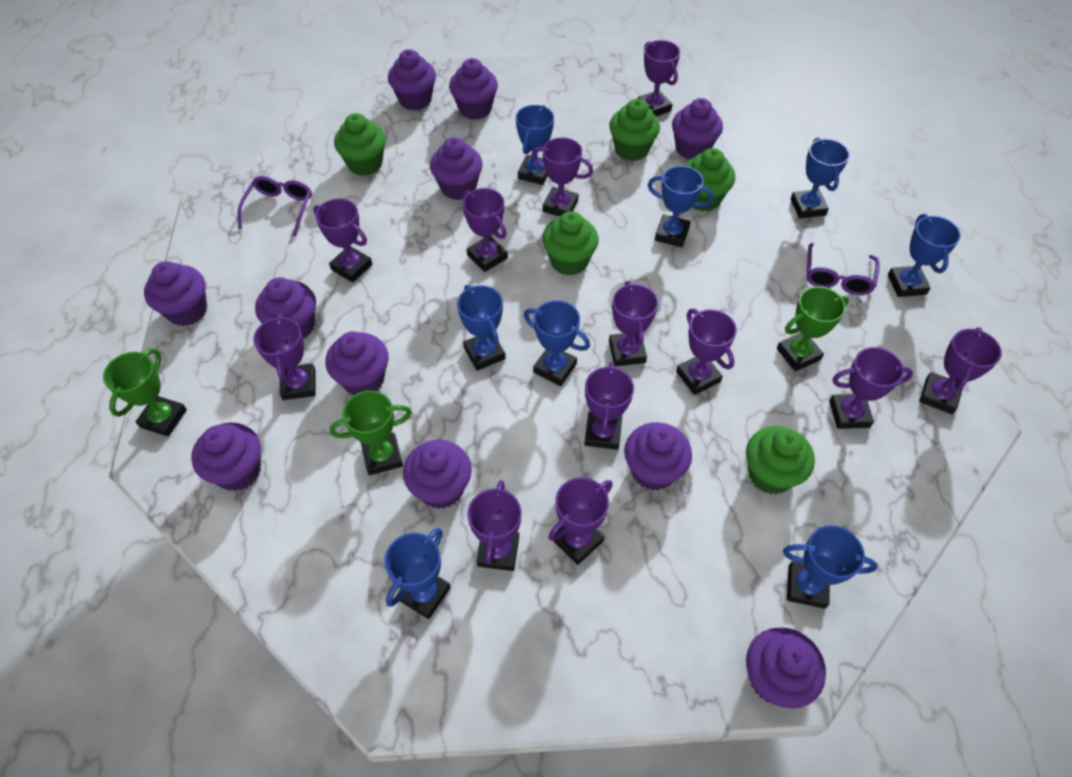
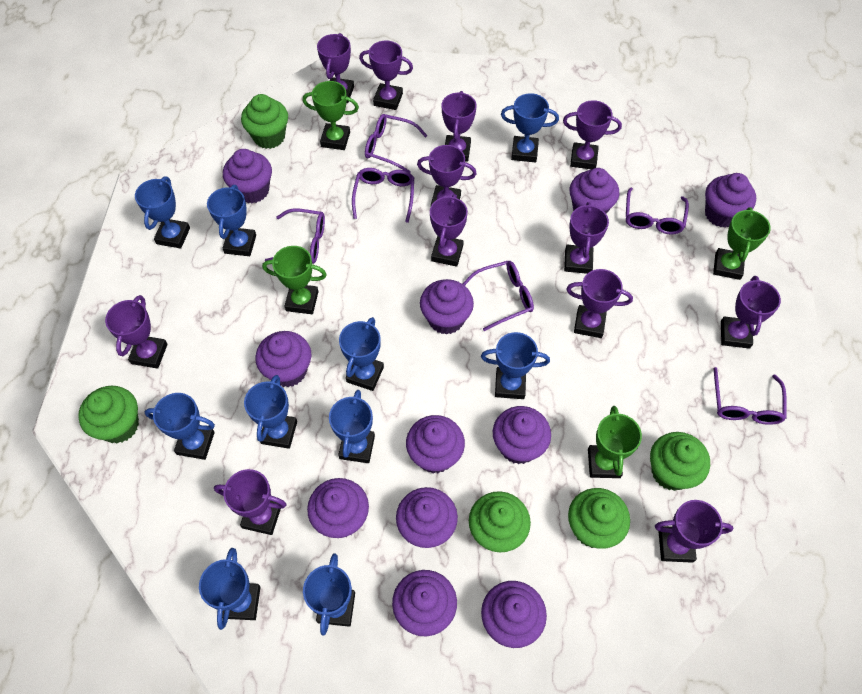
blue trophy: [384,528,451,619] [457,285,506,371] [516,105,554,185] [524,300,590,386] [648,166,714,247] [783,525,878,609] [790,138,850,219] [888,214,961,297] = 8 -> [135,176,190,249] [144,393,215,460] [199,548,261,630] [207,185,256,256] [244,375,297,449] [303,553,355,636] [329,390,375,463] [339,317,384,391] [481,332,550,399] [501,93,559,162] = 10
green trophy: [103,348,187,437] [330,391,412,475] [777,286,849,371] = 3 -> [262,246,327,314] [302,81,359,150] [588,406,642,478] [713,207,771,280] = 4
purple glasses: [238,176,312,237] [806,243,880,295] = 2 -> [265,209,325,264] [352,168,414,223] [365,114,428,173] [463,261,534,331] [626,188,689,235] [713,367,787,425] = 6

